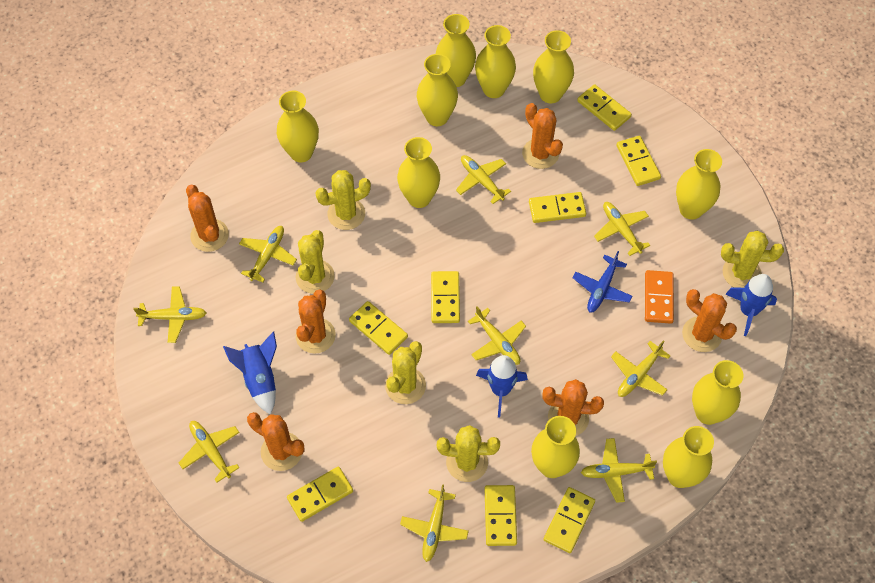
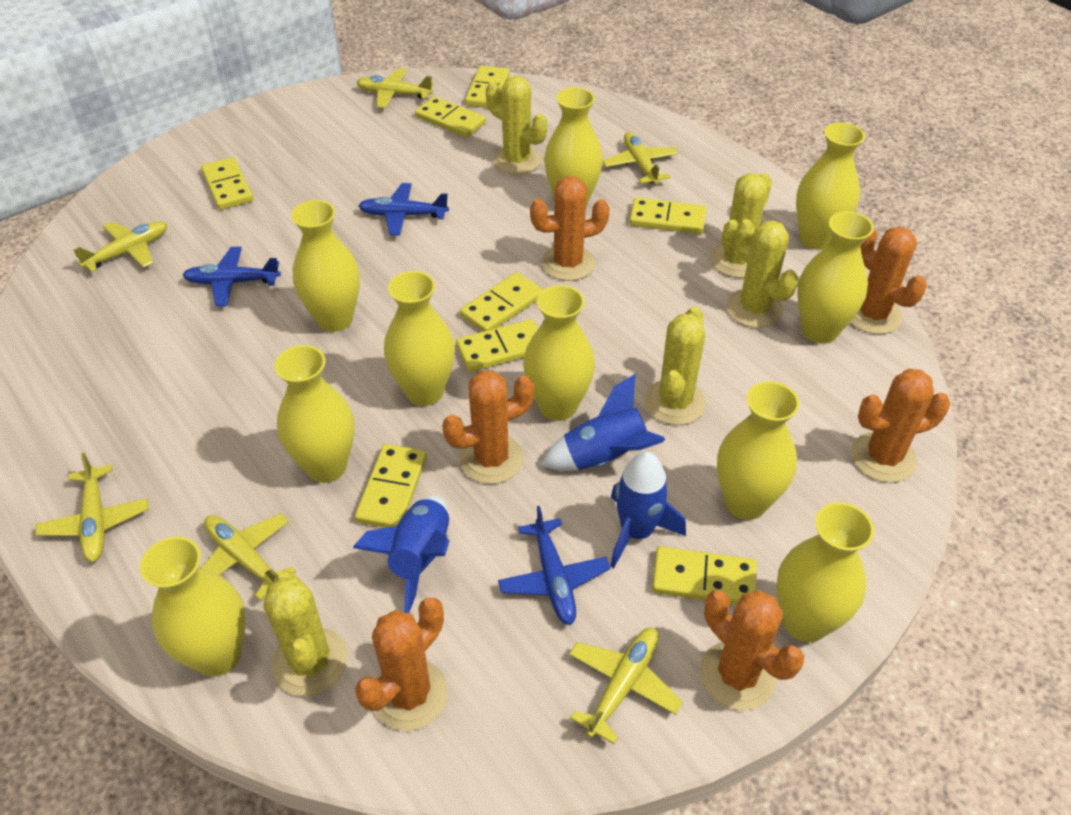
blue plane: [572,251,633,313] = 1 -> [183,247,281,306] [358,183,449,235] [498,506,611,625] = 3
orange domino: [645,270,674,324] = 1 -> none = 0
yellow plane: [133,286,206,343] [179,421,240,483] [239,226,297,282] [400,484,469,562] [456,155,511,204] [468,306,526,365] [581,438,657,503] [594,202,650,256] [611,340,670,397] = 9 -> [35,453,148,562] [73,221,167,272] [201,513,296,600] [356,68,434,108] [569,628,683,744] [603,132,678,184] = 6

